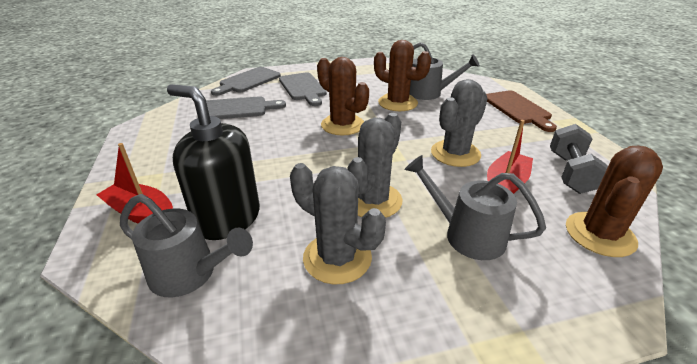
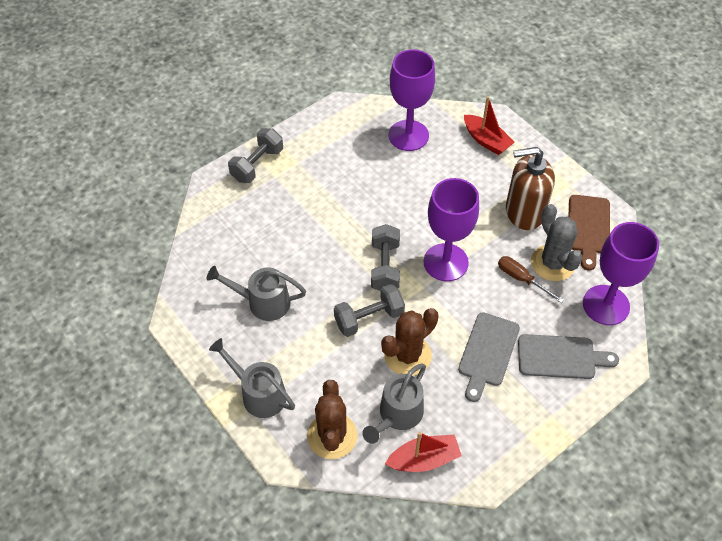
black soap dispenser: [167,84,260,240] = 1 -> none = 0
brown cactus: [317,57,369,136] [374,40,431,111] [566,146,663,257] = 3 -> [307,380,358,459] [381,308,439,376] = 2
brown screwdriver: none = 0 -> [498,256,564,303] = 1
brown soap dispenser: none = 0 -> [506,147,555,230] = 1
grey cactus: [290,163,386,284] [348,113,402,218] [431,79,488,167] = 3 -> [531,204,583,281] = 1
grey cutting board: [206,96,286,119] [211,67,281,96] [279,72,327,106] = 3 -> [458,312,520,402] [518,334,619,379] = 2
grey dumbbell: [550,124,608,194] = 1 -> [228,128,283,183] [334,284,405,337] [371,224,400,291] = 3
purple goblet: none = 0 -> [388,49,435,151] [424,178,479,281] [583,222,659,325] = 3

